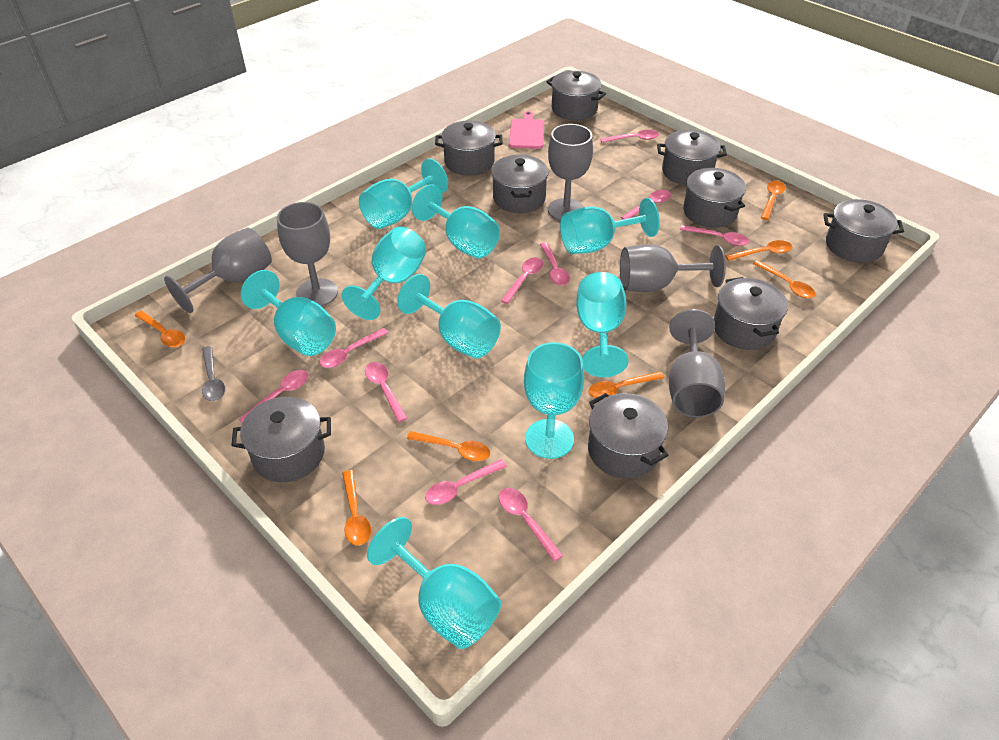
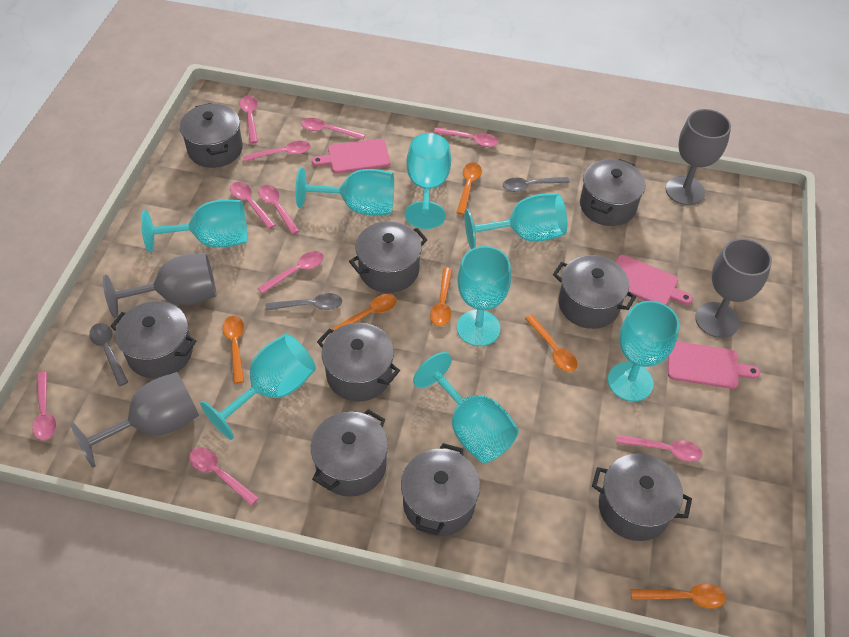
grey goblet: [164,228,272,313] [277,202,338,306] [548,124,593,221] [620,244,726,292] [669,309,725,418] = 5 -> [71,372,199,468] [103,253,216,318] [666,109,731,205] [695,238,772,338] = 4
grey spoon: [202,346,225,401] = 1 -> [89,323,128,386] [265,293,342,311] [503,177,570,192] = 3
orange spoon: [134,311,186,347] [342,470,371,546] [407,431,490,461] [588,371,664,398] [725,240,792,261] [753,260,816,299] [761,181,785,220] = 7 -> [222,316,244,384] [330,294,397,334] [430,268,452,326] [457,163,482,215] [525,315,577,372] [631,583,726,609] = 6
pink cutting board: [509,111,544,149] = 1 -> [312,139,390,173] [615,255,693,305] [668,341,760,389] = 3
turquoise goblet: [241,270,336,356] [342,227,426,320] [359,159,448,229] [367,517,501,649] [397,274,501,359] [412,185,500,258] [524,342,584,459] [560,198,660,254] [576,272,629,377] = 9 -> [141,200,247,252] [200,334,316,440] [295,167,394,216] [405,133,451,229] [413,352,519,463] [457,246,511,346] [464,193,567,249] [608,301,679,401] = 8

